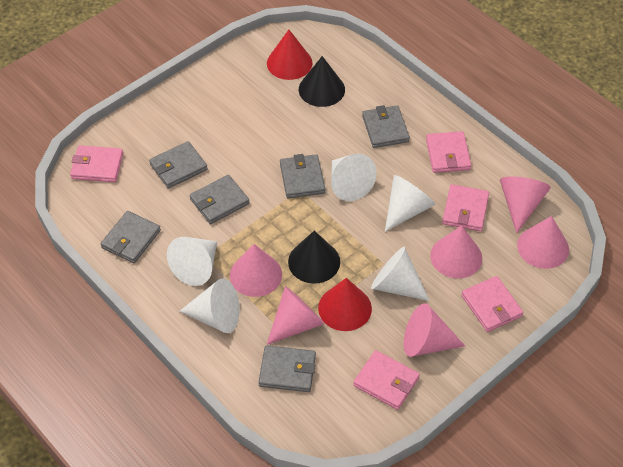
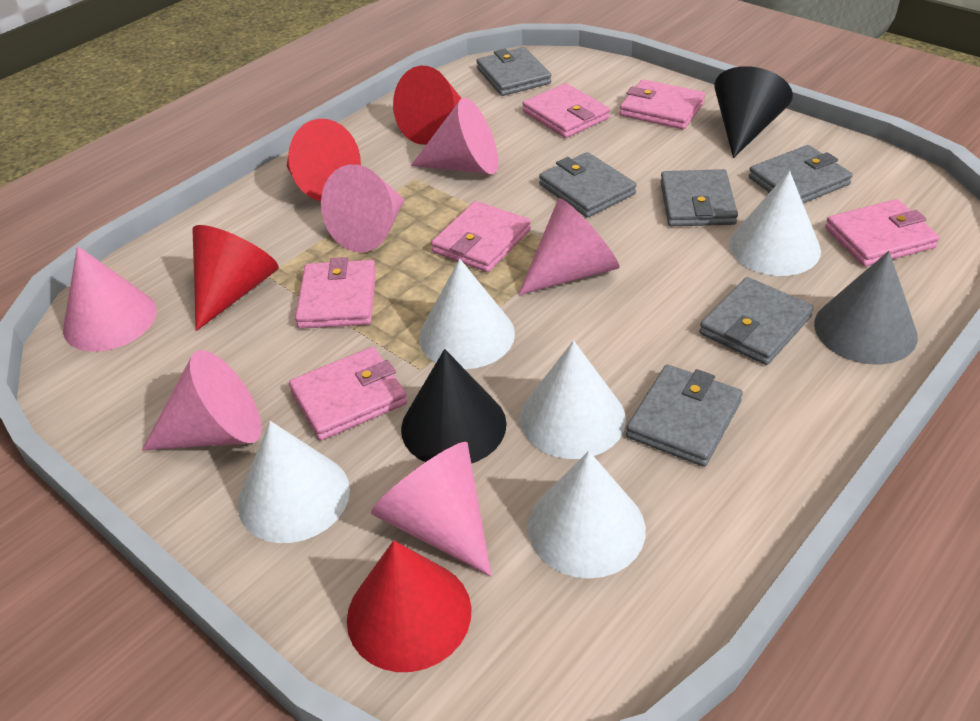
grey cone: none = 0 -> [814,251,918,364] = 1
pink wallet: [70,145,123,182] [353,350,420,410] [426,131,471,173] [442,184,489,231] [461,276,523,332] = 5 -> [289,347,407,440] [295,257,376,329] [431,201,531,272] [522,83,610,138] [620,79,705,129] [825,199,940,267] = 6
red cone: [267,30,313,80] [318,278,372,331] = 2 -> [192,225,279,331] [287,119,361,201] [347,540,472,672] [393,66,461,145] = 4

